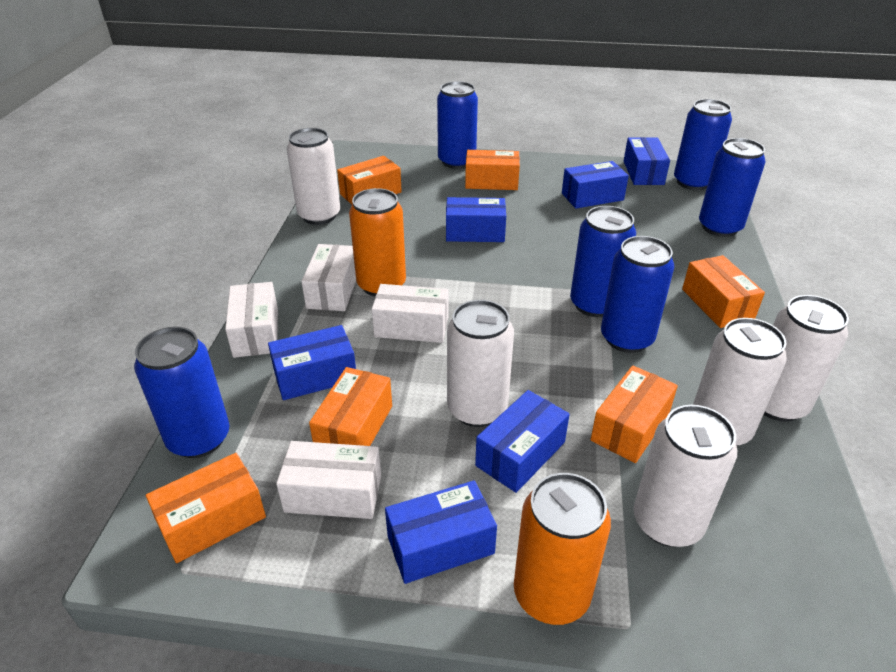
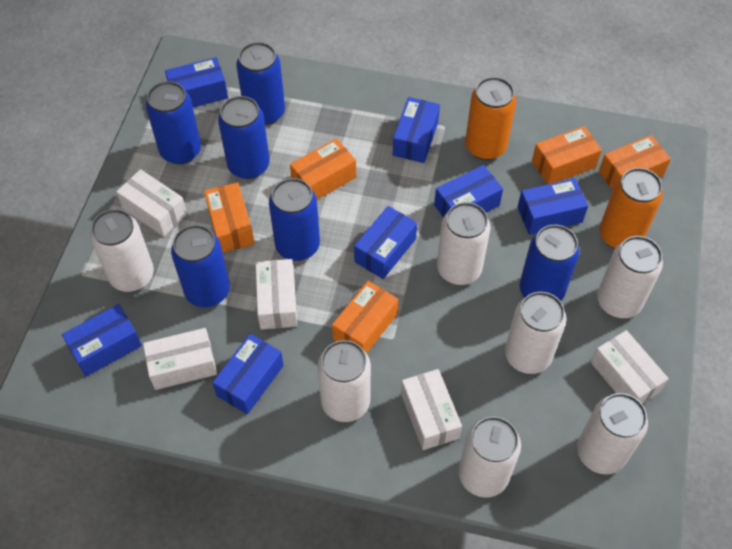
blue box: [268,325,356,400] [385,480,497,584] [446,197,506,242] [475,390,570,493] [562,161,629,208] [624,137,670,185] = 6 -> [62,304,142,377] [165,57,228,107] [212,334,284,415] [354,206,417,279] [393,97,440,163] [434,165,503,218] [517,179,588,235] = 7
orange box: [146,453,266,563] [309,367,392,446] [337,156,402,204] [465,150,520,190] [590,365,678,463] [682,255,765,328] = 6 -> [204,182,255,253] [290,138,356,200] [332,281,398,353] [532,126,602,185] [599,135,671,190] = 5
white box: [225,282,278,358] [276,441,381,519] [301,244,356,311] [372,284,449,343] = 4 -> [116,169,187,237] [143,328,217,390] [255,259,297,330] [401,369,462,450] [591,330,669,404] = 5
white can: [287,128,340,225] [447,300,514,427] [634,405,737,547] [693,318,787,446] [764,295,849,422] = 5 -> [90,209,154,292] [318,340,371,422] [437,202,490,285] [459,416,521,498] [505,292,567,374] [577,393,648,474] [597,236,663,318] = 7

